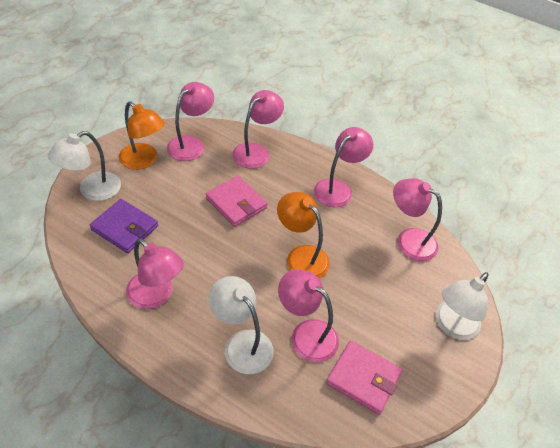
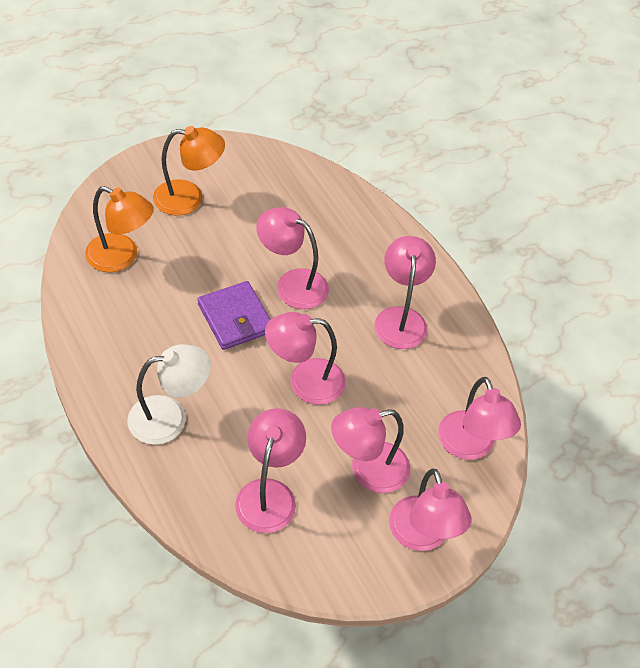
pink lamp: [126,238,184,309] [167,82,214,161] [232,90,284,169] [278,269,339,363] [314,127,373,207] [393,178,442,261] = 6 -> [235,408,306,533] [256,207,329,309] [265,312,346,405] [331,407,410,493] [374,236,436,349] [389,469,471,551] [438,377,521,460] = 7
pink wallet: [206,176,267,227] [326,341,402,415] = 2 -> none = 0
white lamp: [48,131,121,201] [209,276,274,374] [436,272,488,340] = 3 -> [127,344,211,445] = 1

